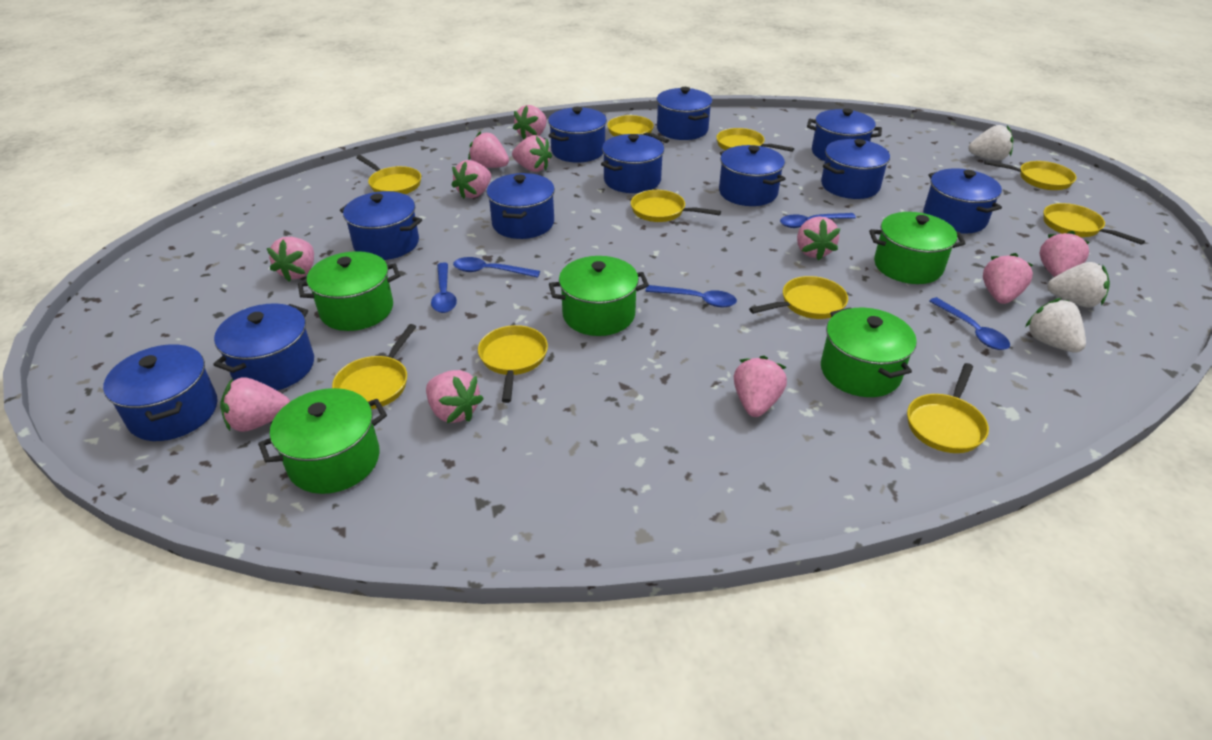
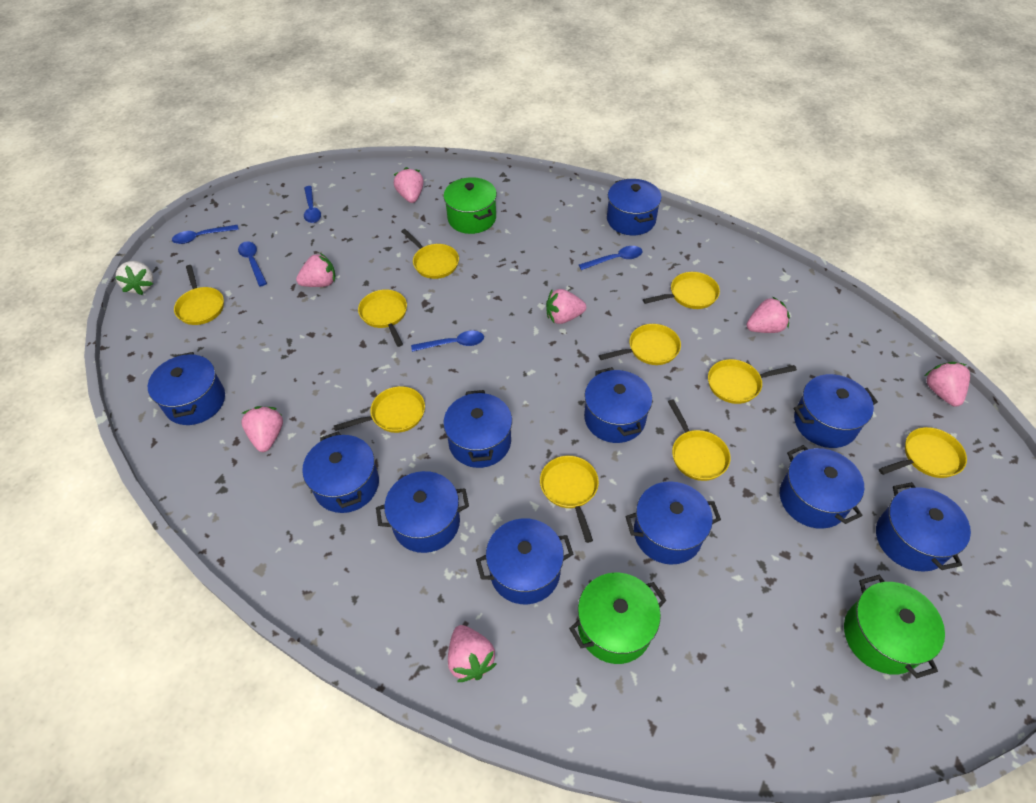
green pot: [258,388,387,494] [298,251,400,331] [549,256,649,336] [821,307,917,397] [869,212,966,284] = 5 -> [444,177,497,234] [569,573,666,664] [844,575,945,678] = 3
pink strawberry: [220,377,290,432] [267,237,314,282] [426,370,484,423] [451,160,491,199] [468,131,509,168] [512,135,552,172] [513,105,547,139] [734,356,787,417] [797,217,840,261] [983,253,1033,304] [1039,231,1090,277] = 11 -> [241,406,283,452] [296,253,336,287] [394,167,424,203] [448,625,496,682] [546,289,586,324] [746,296,790,333] [924,362,970,407] = 7
white strawberry: [968,125,1013,160] [1025,298,1086,353] [1047,262,1110,307] = 3 -> [115,261,153,295] = 1

